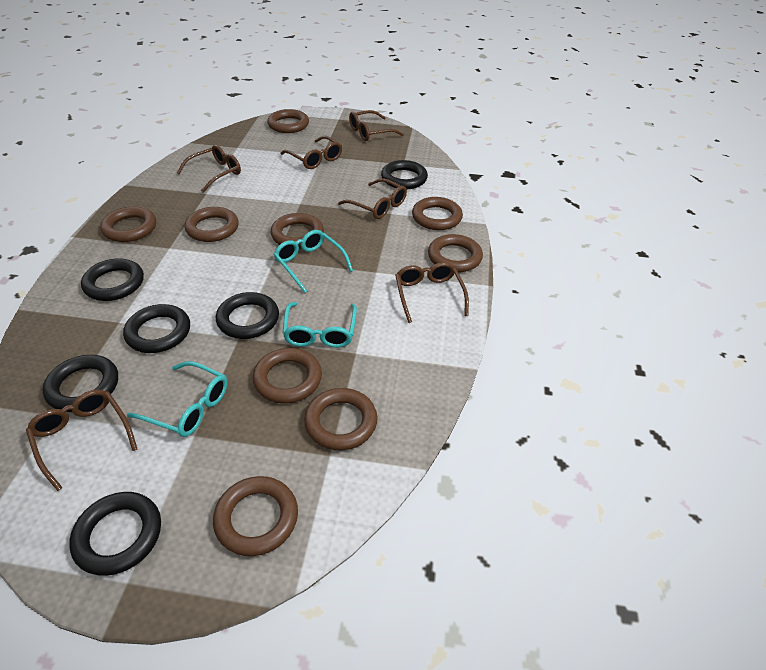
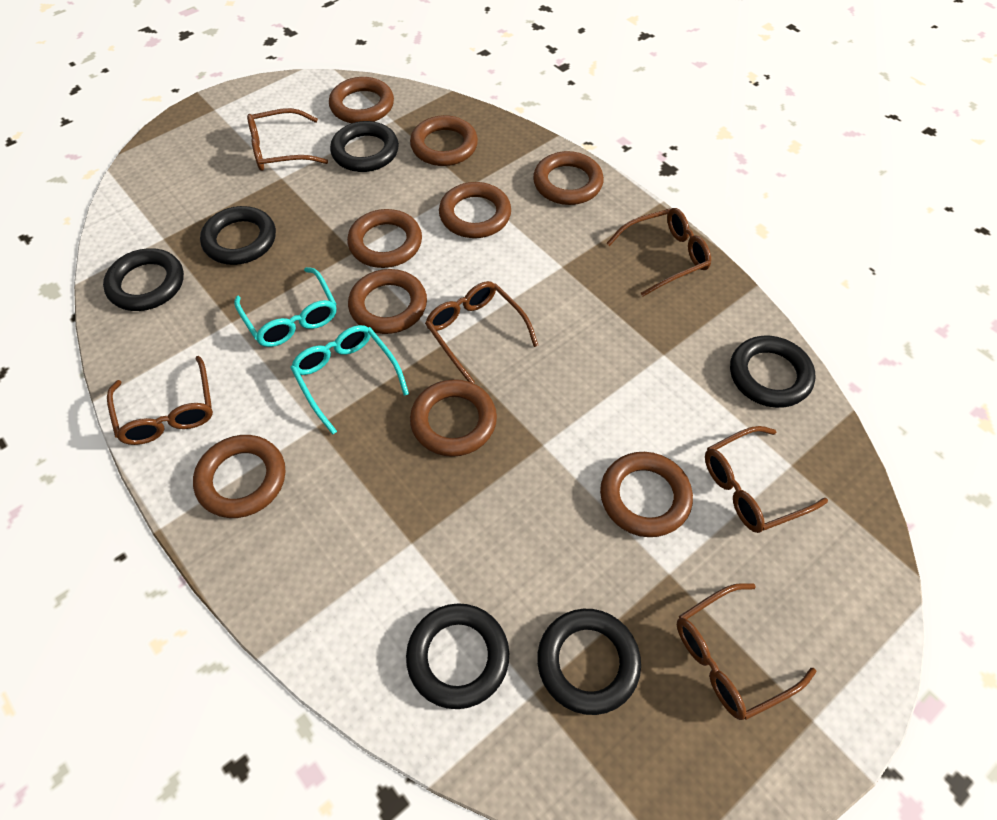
turquoise glasses: [127,361,228,437] [273,230,353,293] [283,302,357,348] = 3 -> [234,267,337,347] [290,325,409,435] = 2

